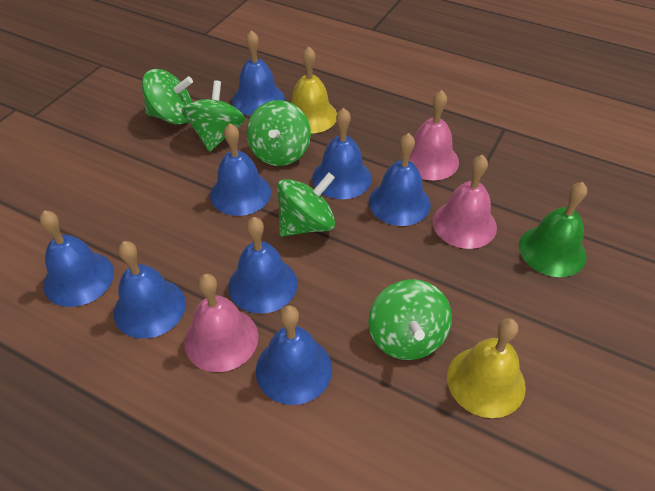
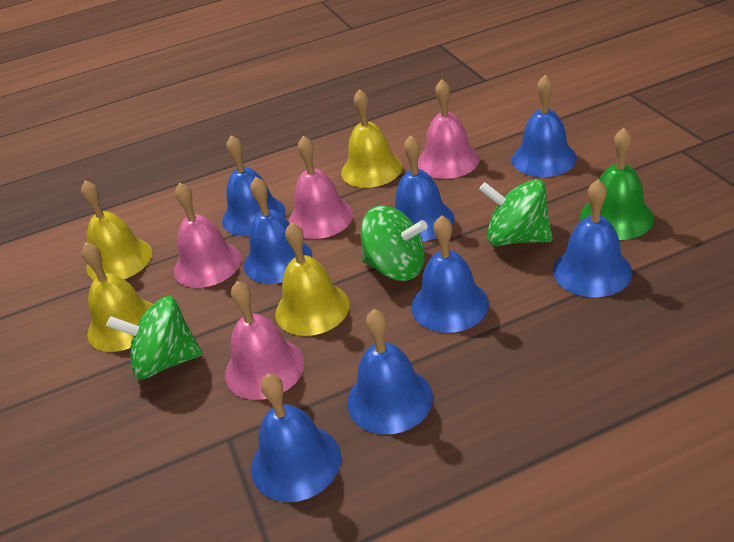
green spinning top: [142,69,193,124] [182,80,245,152] [247,100,311,166] [277,172,335,237] [368,279,452,360] = 5 -> [106,296,203,380] [360,206,427,281] [479,179,553,246] = 3
pink bell: [184,274,259,372] [401,90,459,180] [433,155,497,249] = 3 -> [174,182,242,288] [225,281,305,400] [288,136,353,239] [418,79,480,179] = 4
yellow bell: [291,46,337,133] [447,318,526,418] = 2 -> [81,181,153,280] [82,242,153,352] [275,222,350,336] [341,89,402,188] = 4

